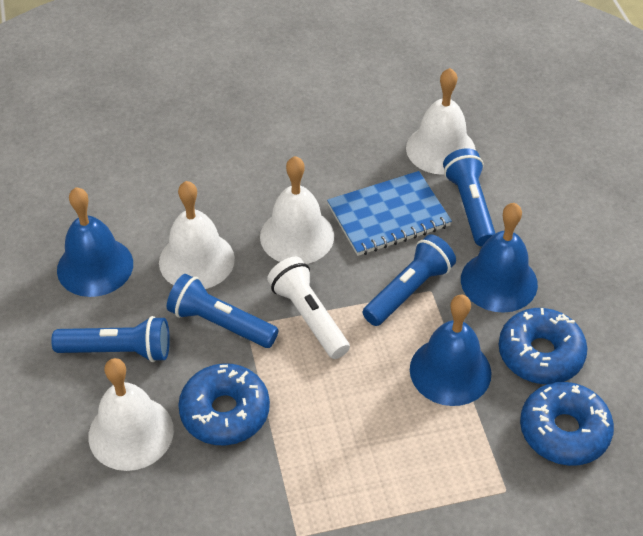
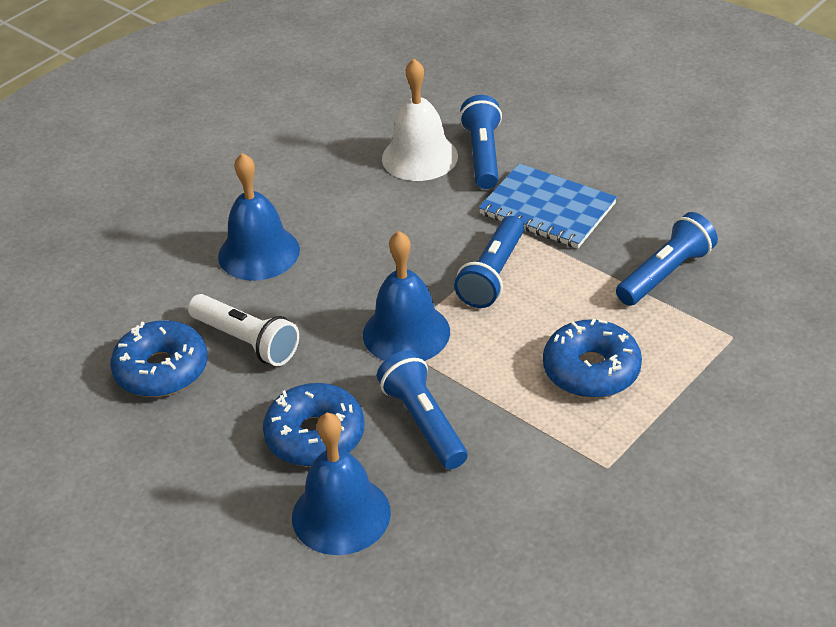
white bell: [88,358,174,471] [159,181,235,289] [260,156,334,264] [406,68,476,175] = 4 -> [382,59,458,181] = 1

